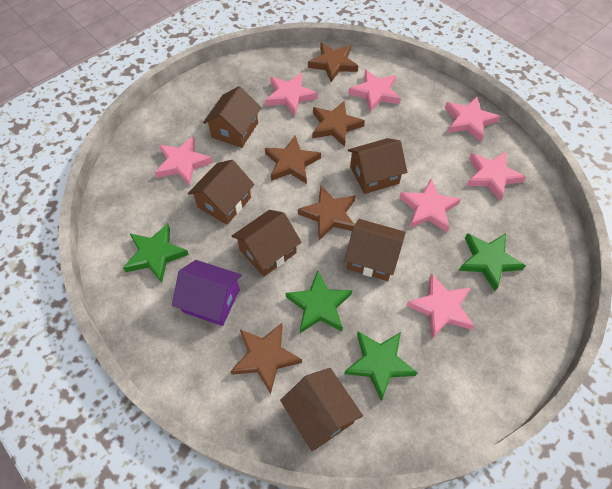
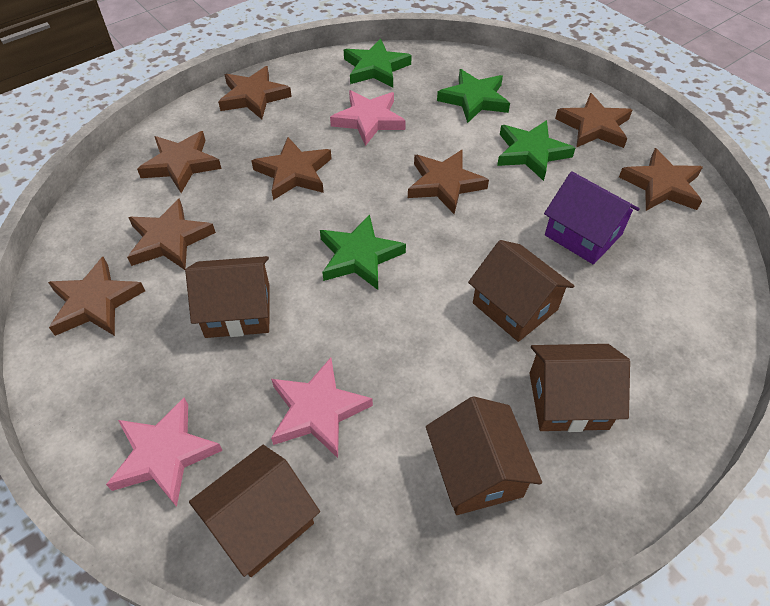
brown house: [188,160,255,225] [203,86,262,148] [232,210,302,277] [280,368,363,451] [344,219,406,281] [348,138,407,194] = 6 -> [185,256,270,338] [189,445,320,577] [426,396,542,515] [468,240,574,342] [530,344,630,432] = 5
brown star: [230,323,302,394] [265,136,321,184] [298,186,356,240] [308,43,358,82] [312,101,365,147] = 5 -> [48,257,145,336] [127,198,216,270] [137,131,222,193] [218,66,292,119] [251,137,332,200] [408,149,489,214] [555,93,632,148] [619,148,703,211] = 8
pink star: [155,136,213,186] [265,73,318,116] [348,69,401,112] [399,179,461,232] [406,273,474,339] [445,96,500,142] [466,151,526,201] = 7 -> [106,398,223,507] [271,357,373,458] [330,90,406,146] = 3

